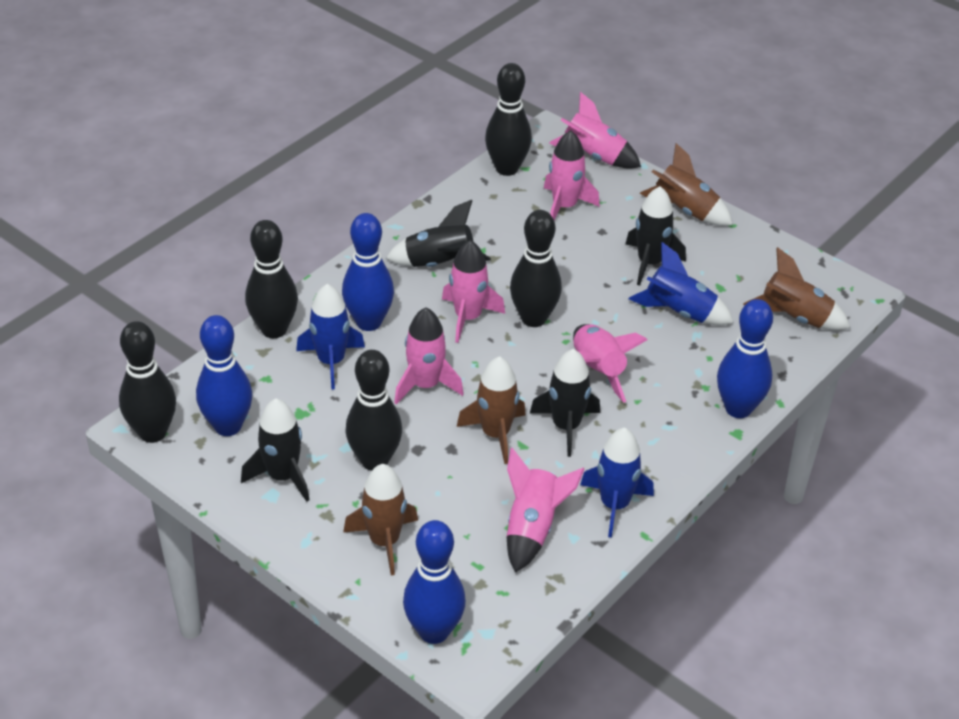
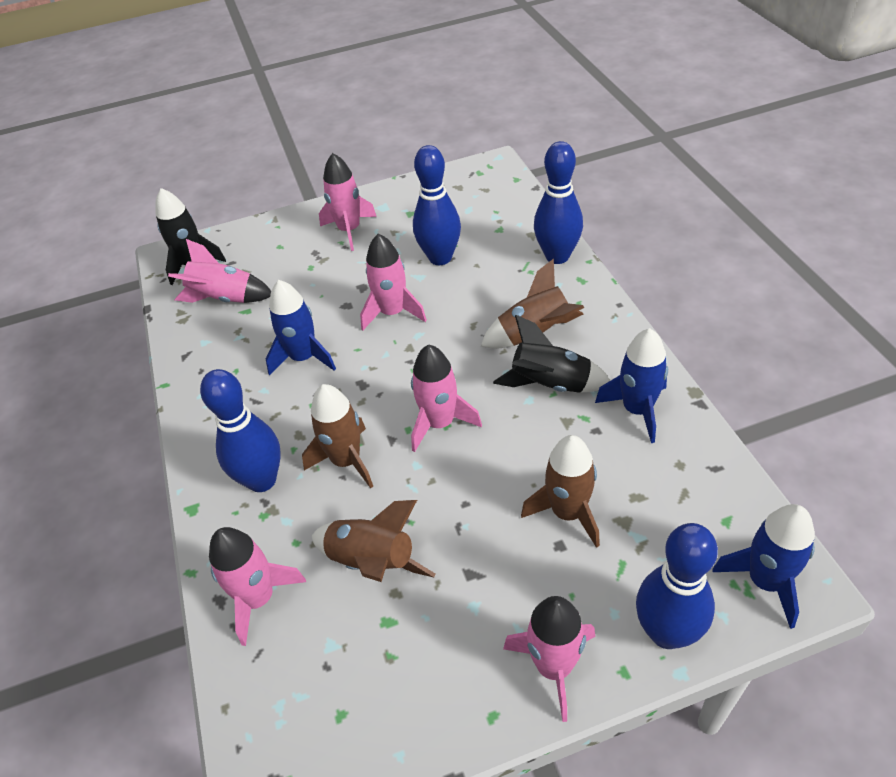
black bowling pin: [119,321,176,443] [245,220,298,338] [345,350,402,471] [485,63,532,176] [510,210,562,327] = 5 -> none = 0
black rocket: [241,398,309,502] [386,200,491,267] [530,349,600,457] [626,186,686,285] = 4 -> [156,188,226,285] [493,315,610,393] = 2

